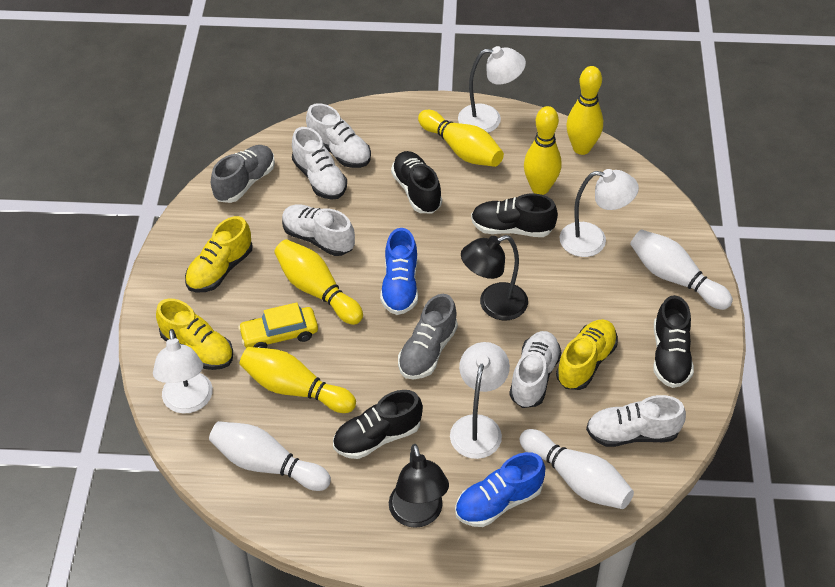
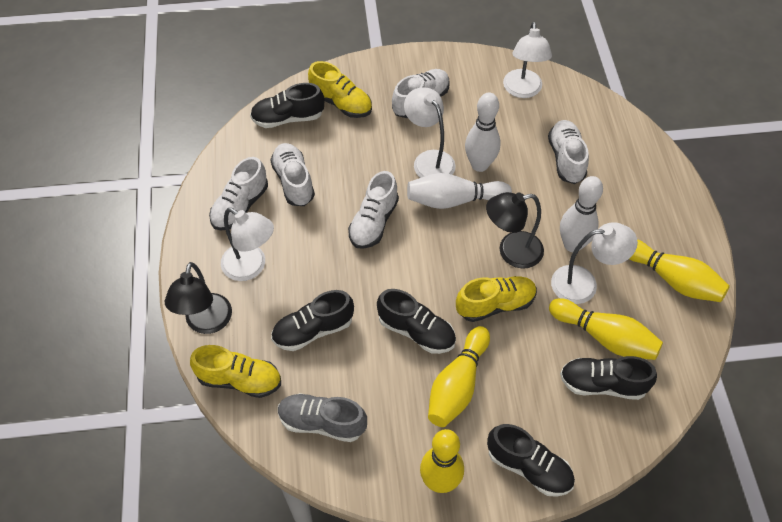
black shoe: [333,390,423,459] [391,151,442,213] [471,194,558,237] [653,295,694,388] = 4 -> [250,83,324,128] [271,290,354,351] [377,289,456,354] [487,424,575,497] [560,356,657,400] = 5
blue shoe: [380,228,418,315] [455,452,545,527] = 2 -> none = 0
grey shoe: [211,145,275,203] [398,294,458,379] = 2 -> [278,393,367,442] = 1
yellow bowling pin: [240,347,356,413] [274,239,363,325] [418,110,504,167] [524,106,561,195] [566,66,603,155] = 5 -> [420,429,464,493] [428,326,490,427] [549,298,663,360] [629,239,730,302] = 4
yellow car: [238,302,318,348] = 1 -> none = 0

